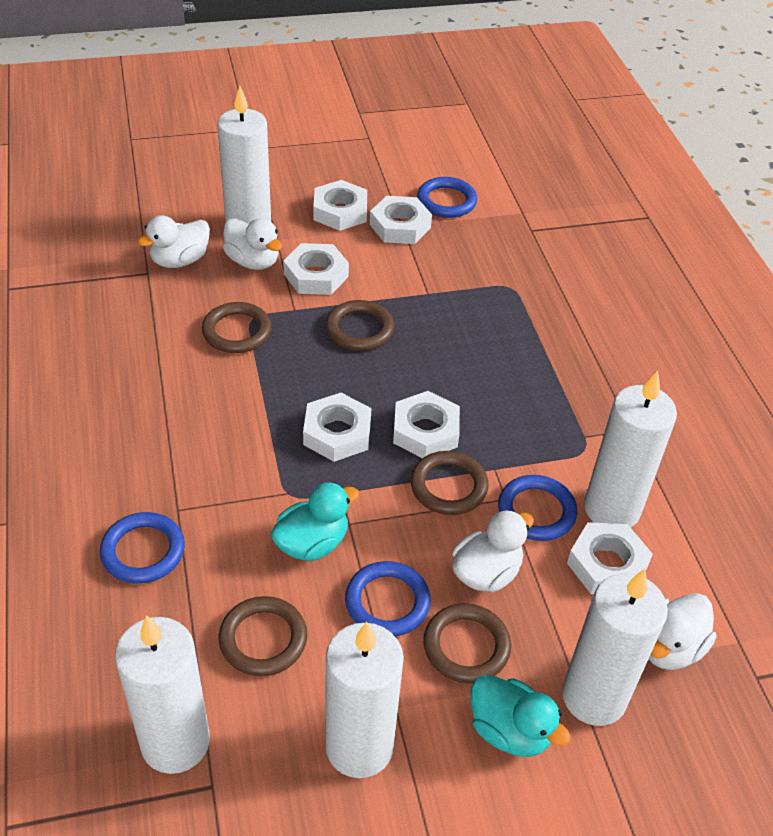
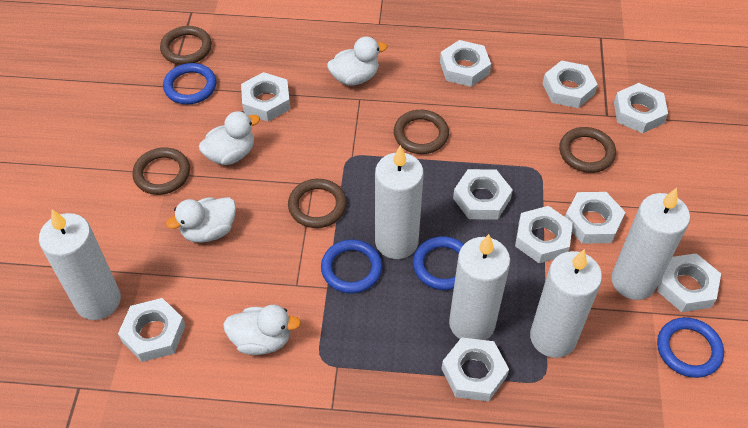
turquoise duck: [271,482,359,561] [471,675,571,757] = 2 -> none = 0
white nut: [283,243,349,295] [303,393,371,462] [313,180,367,231] [370,196,432,244] [393,391,460,458] [567,522,653,594] = 6 -> [118,298,186,362] [241,72,290,121] [440,40,491,87] [442,337,509,401] [453,169,513,220] [515,206,573,263] [543,60,598,108] [565,192,625,244] [614,83,668,133] [657,253,721,312] = 10

